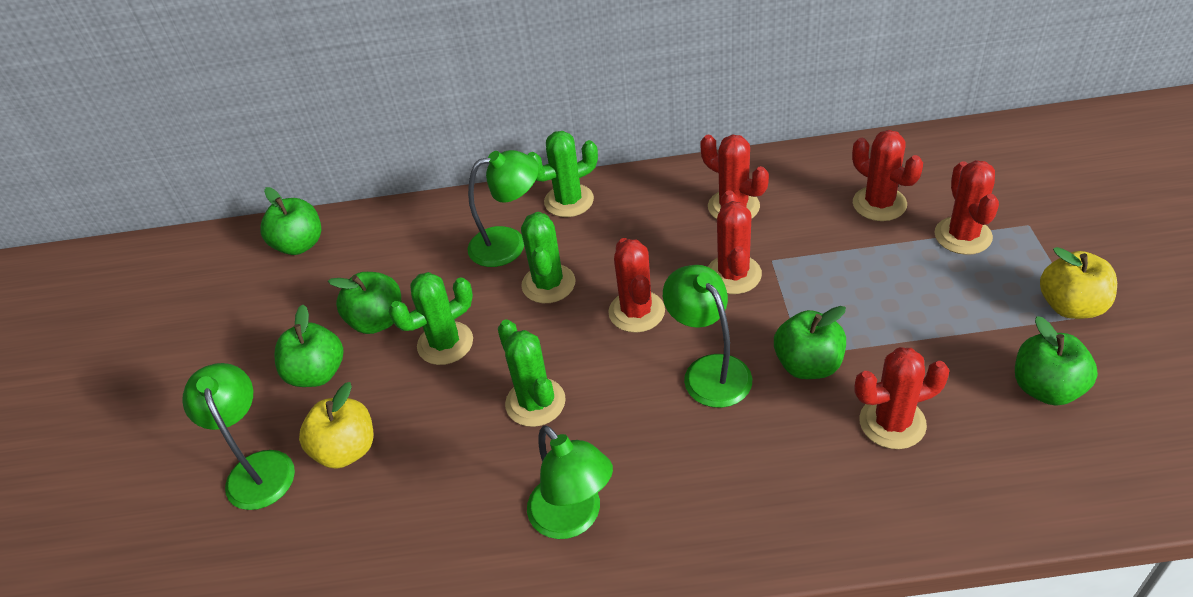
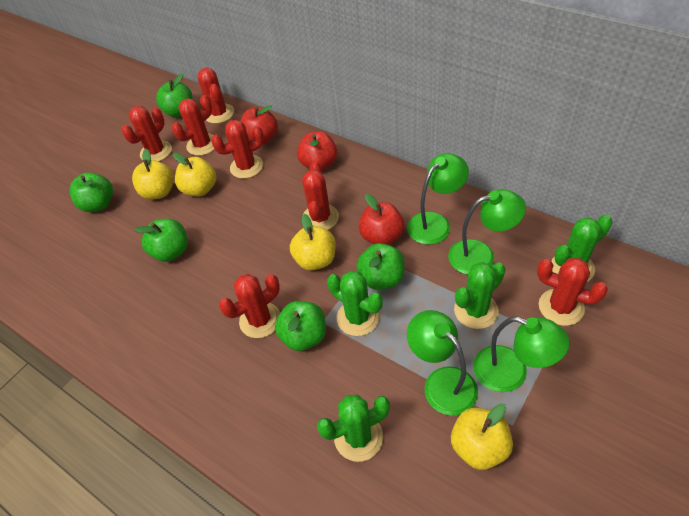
red apple: none = 0 -> [241,105,278,145] [297,131,337,170] [359,194,404,245] = 3
red cactus: [608,238,665,333] [701,135,769,219] [708,190,762,294] [852,130,923,221] [854,347,950,449] [935,160,999,255] = 6 -> [122,106,172,162] [172,95,214,156] [198,68,234,124] [211,120,264,179] [219,274,280,338] [302,161,339,230] [537,258,608,326] = 7
yellow apple: [299,382,373,469] [1040,247,1117,319] = 2 -> [132,149,174,199] [173,152,216,196] [290,214,336,271] [451,404,513,470] = 4

